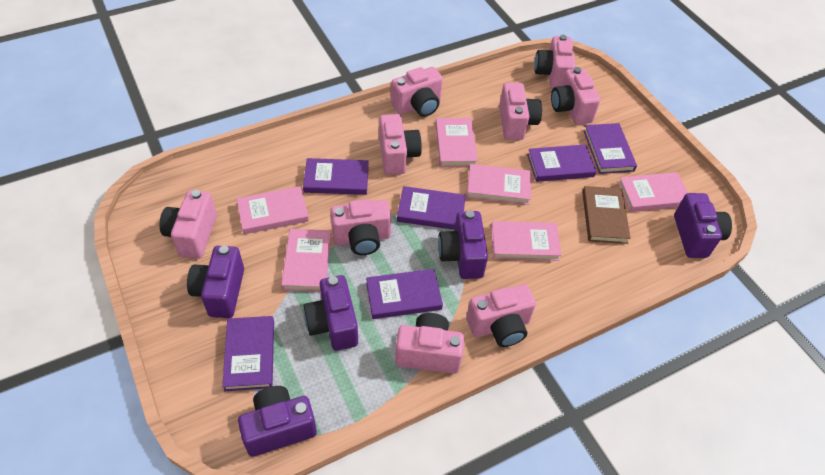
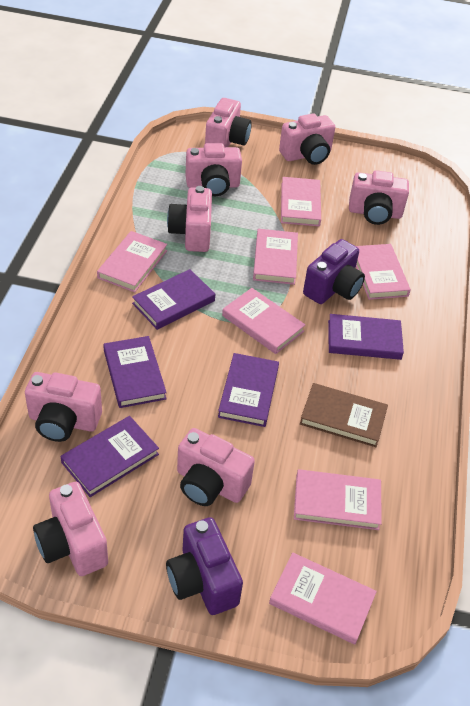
pink book: [237,186,309,234] [281,229,331,292] [435,118,478,167] [467,164,531,205] [491,221,562,261] [618,172,688,212] = 6 -> [97,231,167,292] [222,288,305,354] [253,229,298,285] [269,552,377,644] [281,177,321,226] [294,469,382,530] [356,244,411,300] = 7
pink camera: [160,190,217,259] [330,199,391,255] [379,114,422,175] [391,67,443,117] [395,313,464,374] [466,284,536,347] [499,83,542,140] [534,35,576,89] [551,67,600,125] = 9 -> [25,372,102,442] [33,482,108,576] [167,186,212,252] [177,428,255,506] [185,143,242,196] [205,98,252,147] [279,113,335,165] [349,170,409,225] = 8
purple book: [222,316,274,391] [303,158,369,195] [366,269,443,319] [397,186,466,230] [527,144,597,182] [584,123,637,174] = 6 -> [61,416,159,497] [103,336,167,408] [132,269,215,330] [218,353,279,427] [328,314,404,360] = 5
purple camera: [187,246,244,318] [238,386,317,457] [304,275,358,351] [438,210,488,279] [674,193,732,258] = 5 -> [166,517,243,615] [303,239,365,304] = 2

